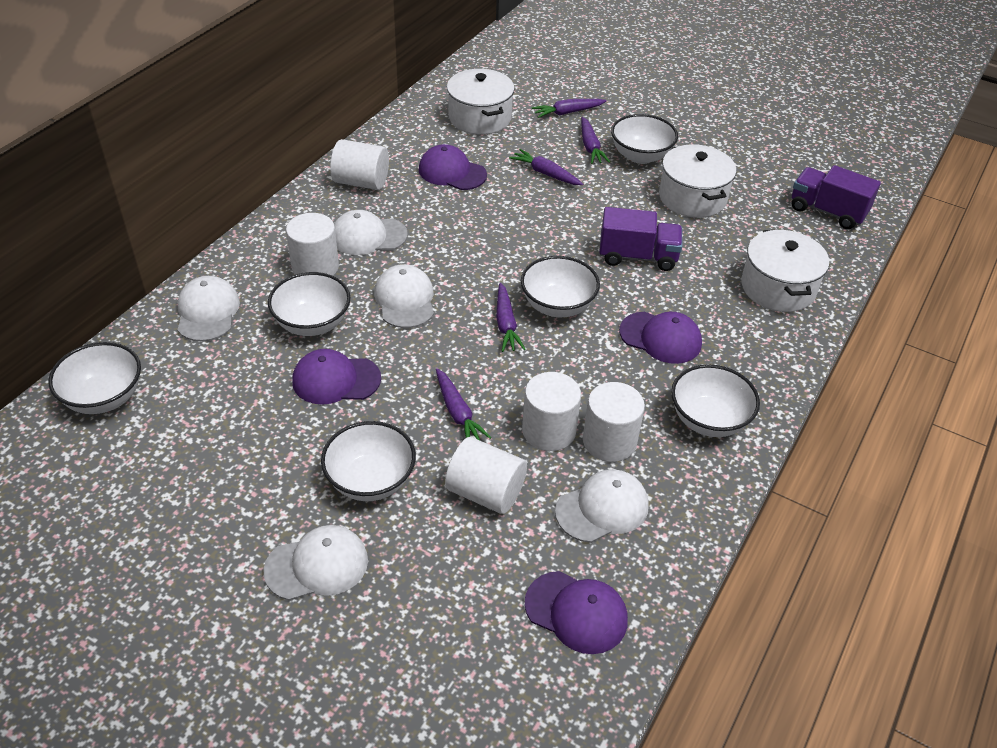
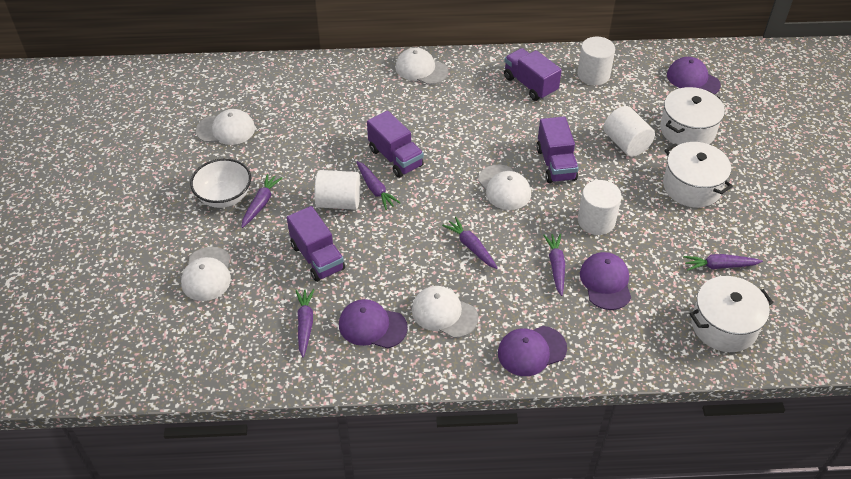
purple carrot: [436,368,491,440] [496,283,525,352] [509,149,583,185] [532,99,607,118] [581,117,610,164] = 5 -> [242,173,282,228] [295,289,315,358] [356,161,401,210] [442,217,498,269] [543,234,565,296] [683,254,763,271] = 6
purple truck: [599,207,682,271] [792,165,881,229] = 2 -> [287,206,345,282] [367,111,424,178] [504,48,562,101] [536,117,579,183] = 4
white bowl: [48,342,141,414] [268,272,351,336] [321,421,416,501] [521,256,600,317] [611,114,678,164] [671,364,760,437] = 6 -> [190,158,251,208] = 1
white cylinder: [286,213,339,276] [330,139,389,190] [445,437,527,514] [522,372,581,451] [583,382,645,462] = 5 -> [314,170,361,210] [577,37,615,85] [578,180,622,235] [604,106,655,157] = 4

